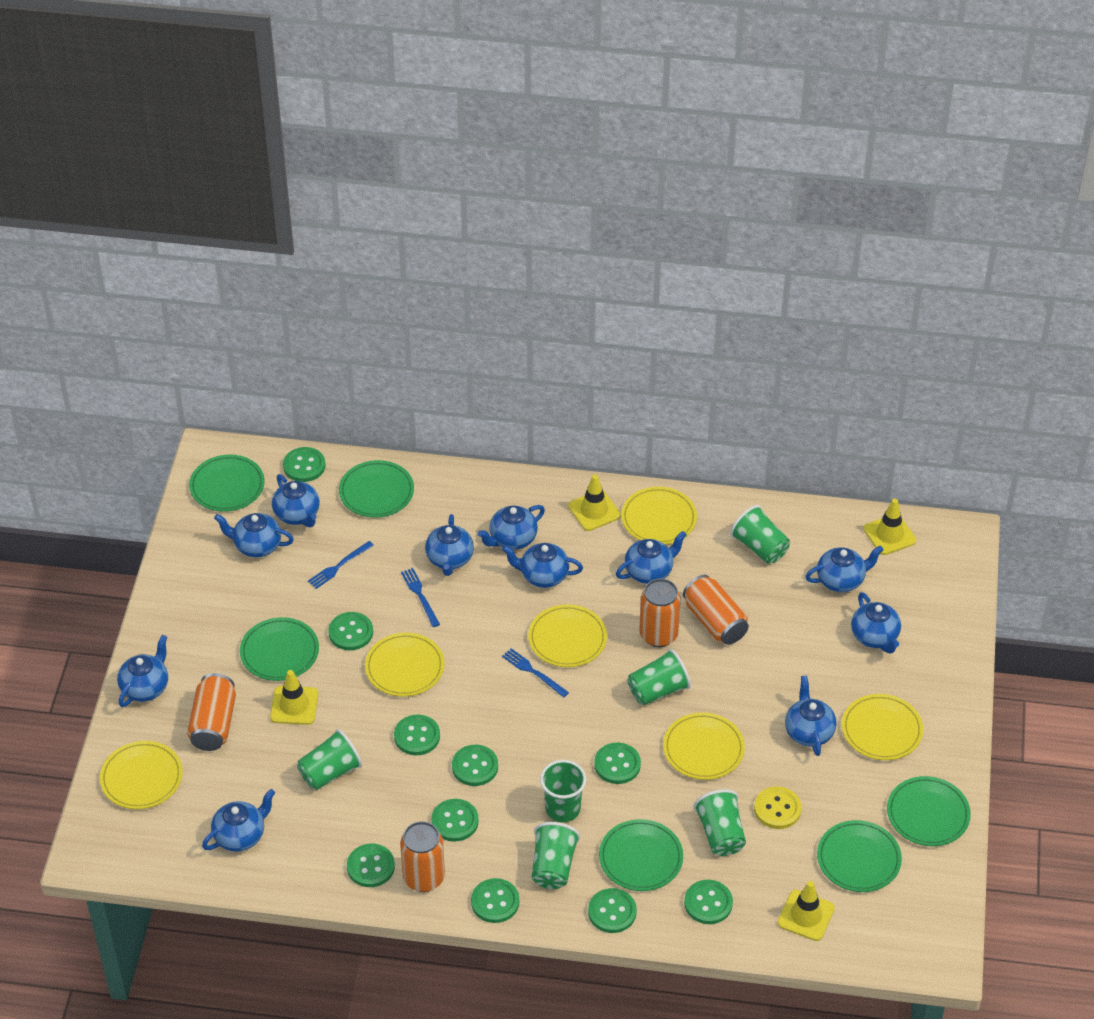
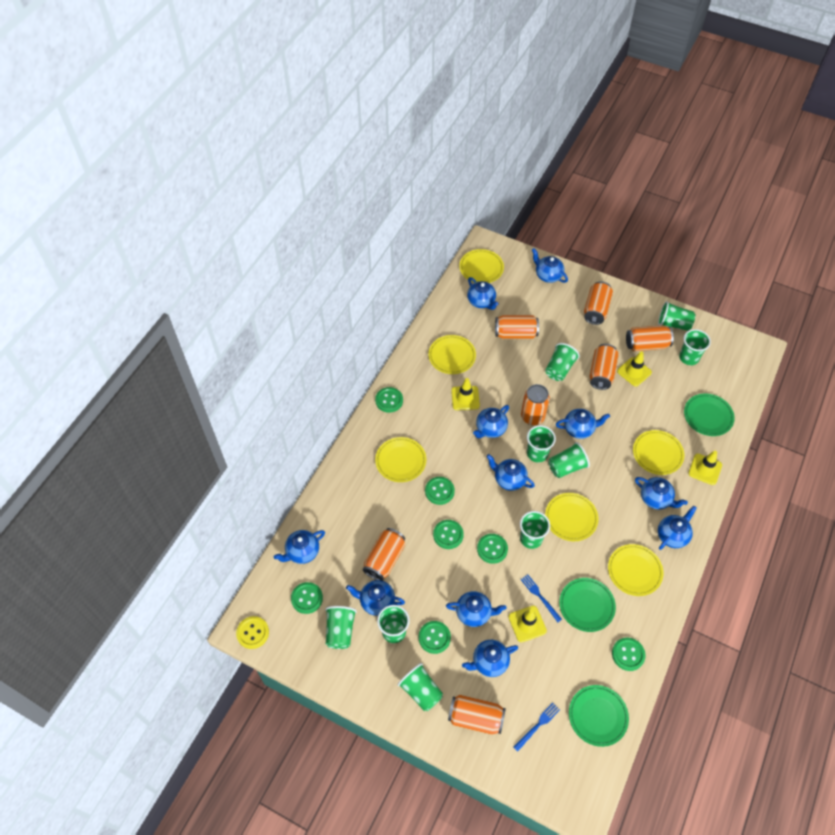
blue fork: [308,541,374,589] [401,568,440,627] [502,648,569,697] = 3 -> [513,703,560,752] [521,574,562,622] = 2
green button: [283,447,326,482] [329,612,373,650] [347,844,395,887] [394,715,440,755] [431,799,479,842] [452,745,498,786] [471,878,519,923] [588,888,637,933] [594,743,641,784] [684,880,733,924] = 10 -> [291,582,323,614] [375,387,403,413] [419,621,451,654] [425,477,455,505] [433,520,464,549] [477,534,508,564] [612,638,646,671] = 7
green cup: [297,729,362,790] [532,822,580,889] [540,760,586,822] [628,649,691,705] [693,789,746,856] [730,505,790,564] = 6 -> [325,606,357,649] [377,605,410,643] [398,663,443,711] [520,511,550,549] [527,425,556,462] [545,343,580,381] [548,442,590,478] [658,301,696,331] [679,329,711,365] = 9
green plate: [189,454,265,512] [240,617,319,681] [339,460,414,518] [599,819,683,891] [817,820,902,892] [887,776,971,846] = 6 -> [559,578,616,632] [569,685,629,747] [684,394,735,436] = 3
orange can: [187,673,236,751] [400,821,445,892] [639,579,681,647] [683,575,749,645] = 4 -> [363,528,405,581] [448,695,506,735] [495,315,539,339] [521,384,550,425] [584,281,613,325] [589,344,619,390] [626,325,674,351] = 7

